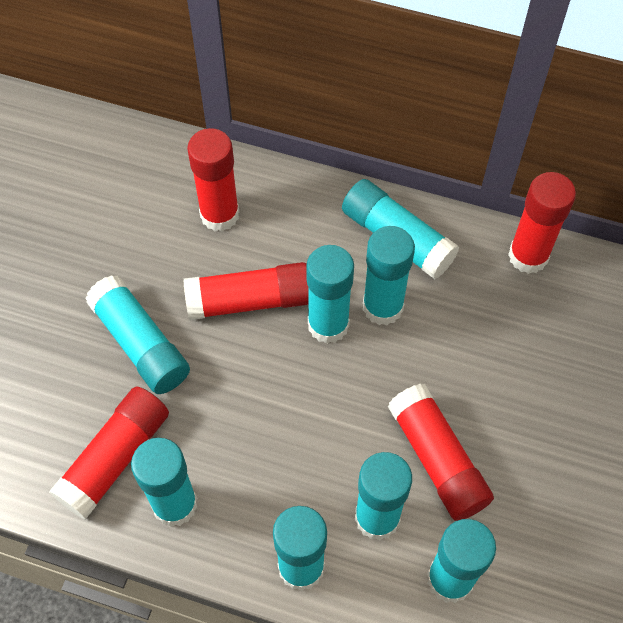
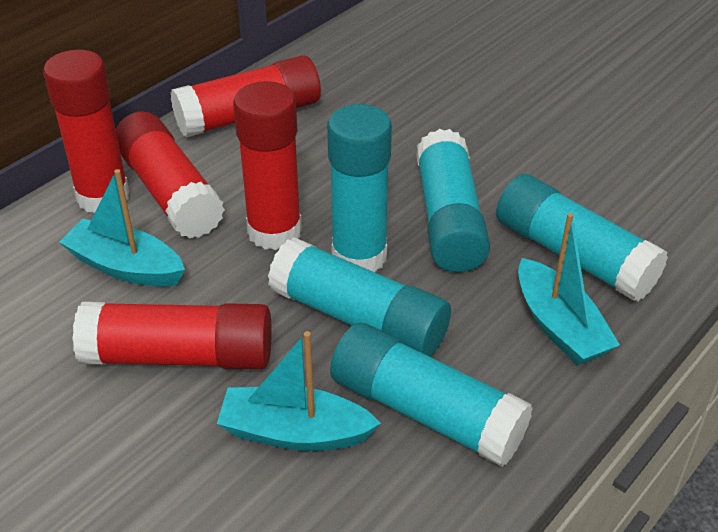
turquoise boat: none = 0 -> [59,169,185,287] [217,331,381,451] [518,213,620,365] = 3
turquoise glue stick: [85,275,190,394] [131,438,197,527] [273,506,327,591] [306,245,354,344] [342,179,459,279] [355,452,412,540] [363,226,415,325] [427,519,496,603] = 8 -> [268,237,451,357] [327,104,392,272] [330,323,533,467] [416,129,490,272] [496,174,668,302] = 5

